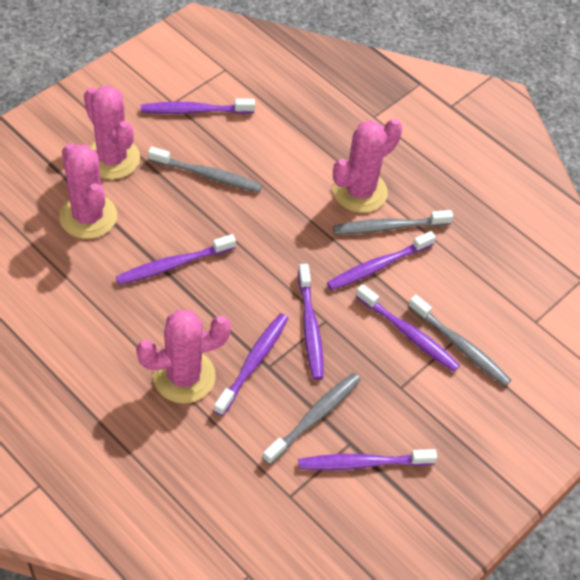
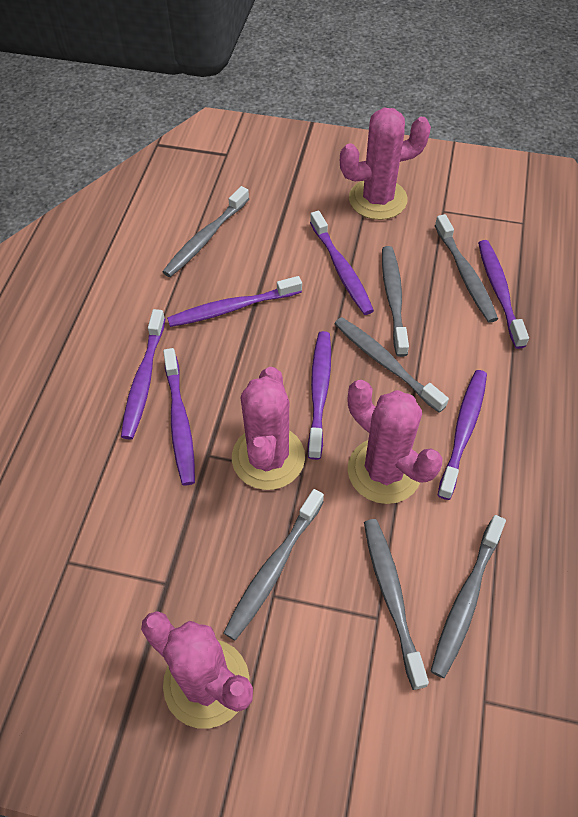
grey toothbrush: [148,146,262,192] [262,373,361,465] [333,210,453,234] [408,295,511,386] = 4 -> [162,186,249,277] [223,489,324,641] [335,317,449,413] [364,519,429,690] [382,246,409,357] [431,515,506,678] [435,214,498,323] = 7

